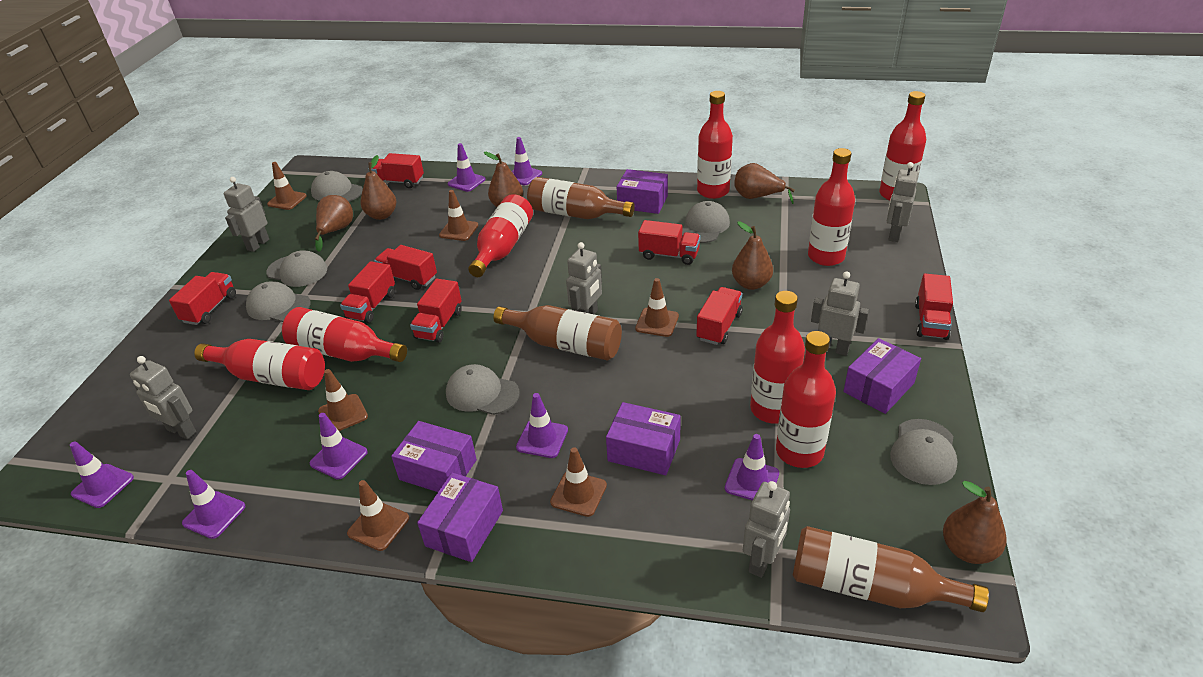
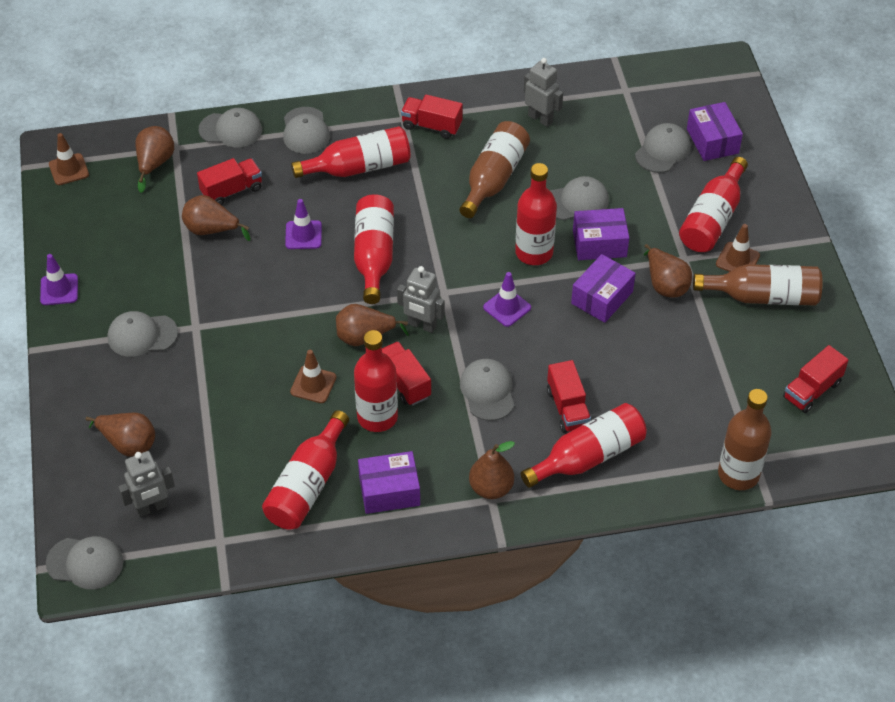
brown traffic cone: [267,162,307,210] [318,369,368,431] [347,480,409,551] [439,190,479,241] [550,447,607,517] [635,278,679,337] = 6 -> [49,133,89,185] [290,350,336,403] [716,224,760,272] = 3
grey cap: [246,281,311,322] [266,250,327,287] [311,171,363,202] [446,364,520,415] [682,201,730,243] [890,419,957,485] = 6 -> [46,536,123,589] [108,311,178,357] [199,108,262,147] [283,107,330,154] [460,359,514,421] [550,176,609,220] [635,123,691,173] = 7
grey robot: [130,356,196,439] [224,177,269,252] [566,242,602,314] [743,481,790,578] [811,271,869,356] [887,162,919,242] = 6 -> [118,451,175,517] [397,266,445,333] [524,58,563,127] = 3
purple box: [391,421,477,492] [417,473,503,562] [606,402,681,475] [617,169,668,214] [843,338,921,414] = 5 -> [358,451,420,514] [571,254,636,323] [573,208,629,260] [687,102,743,161] = 4
purple traffic cone: [70,441,134,508] [182,470,245,539] [310,413,368,480] [448,143,486,192] [512,137,542,185] [516,393,568,458] [725,434,779,500] = 7 -> [40,254,78,305] [285,199,322,249] [483,272,531,327] = 3
red bottle: [194,339,325,390] [282,307,407,362] [468,194,533,277] [697,91,733,199] [750,291,805,424] [776,331,836,468] [808,148,855,266] [879,91,926,201] = 8 -> [262,410,349,530] [291,126,411,178] [354,194,394,304] [354,330,398,432] [515,163,557,265] [521,403,647,488] [679,157,748,252] = 7
red truck: [169,272,236,325] [340,261,395,323] [368,153,424,188] [374,245,437,290] [410,279,462,343] [638,220,700,265] [696,287,743,345] [915,273,953,340] = 8 -> [197,158,262,205] [382,341,431,406] [401,94,463,139] [547,360,591,433] [783,345,849,413] = 5

